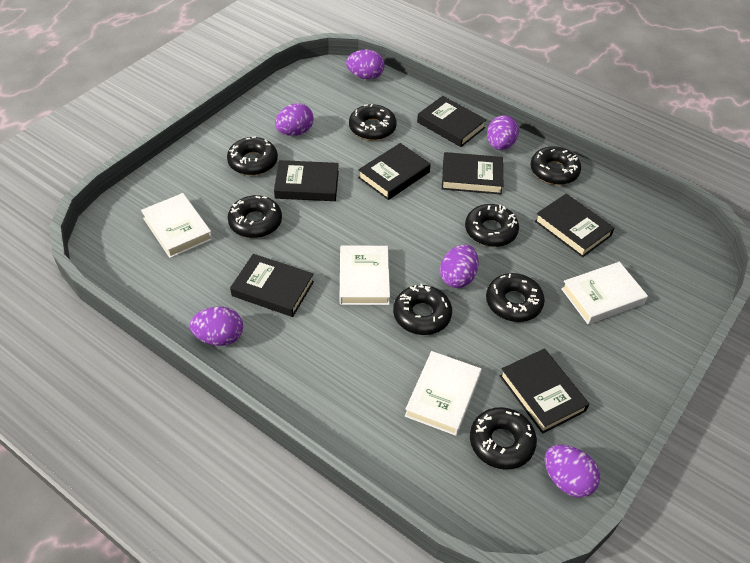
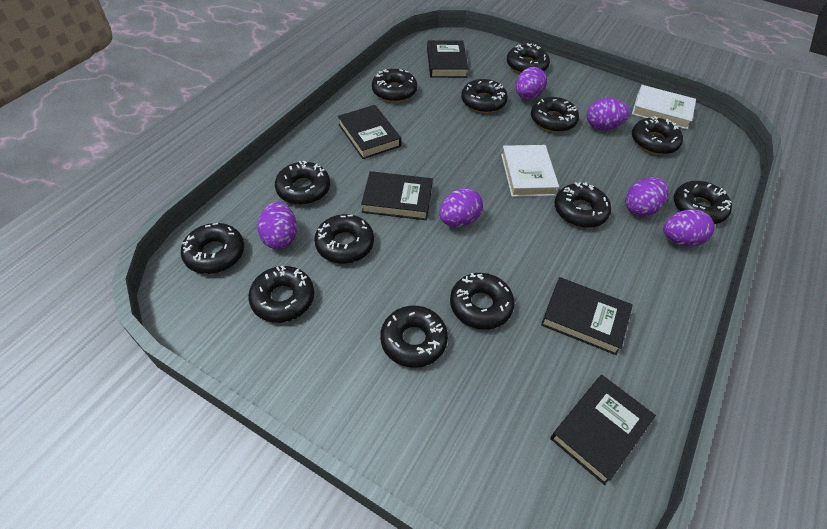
black book: [230,254,314,317] [274,160,339,201] [358,143,431,200] [417,96,486,147] [442,152,503,194] [500,348,589,434] [535,193,614,257] = 7 -> [338,105,401,159] [361,171,433,220] [427,40,468,78] [541,277,633,355] [550,375,656,485] = 5
black donut: [227,136,278,175] [228,195,282,238] [349,104,397,140] [393,284,452,335] [465,204,519,247] [470,407,537,470] [486,273,545,322] [531,146,581,185] = 8 -> [181,223,244,274] [248,266,315,323] [275,161,330,205] [314,214,374,263] [372,69,417,102] [380,306,448,368] [450,273,515,330] [461,79,508,113] [507,43,550,73] [531,97,579,132] [554,182,611,228] [632,116,683,155] [674,181,732,224] = 13
white book: [141,193,213,258] [340,245,390,305] [405,351,482,436] [561,262,648,324] = 4 -> [501,145,559,197] [632,85,696,129] = 2

